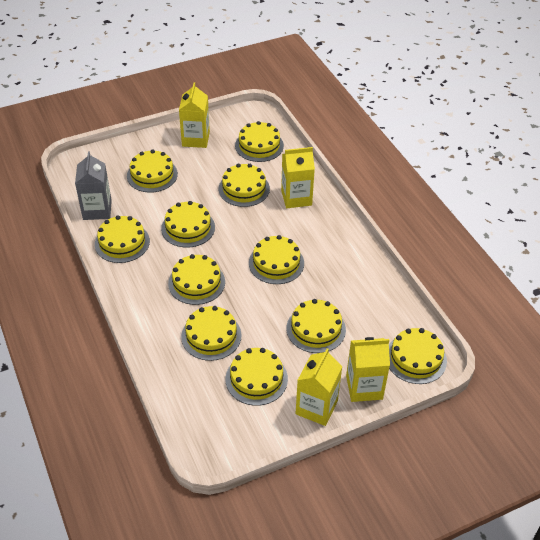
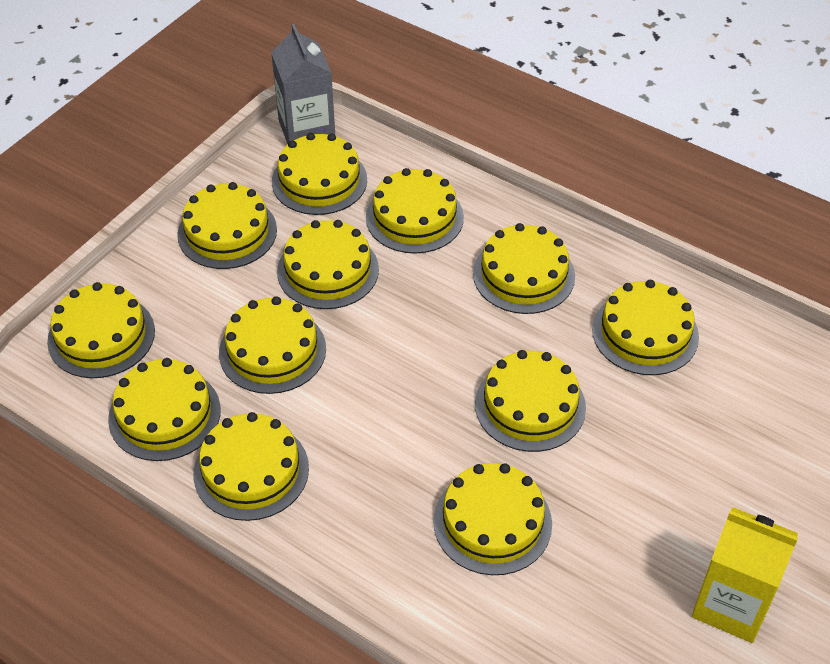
yellow cake: [95,215,150,263] [127,150,178,193] [161,201,215,248] [168,254,225,305] [181,306,242,361] [218,164,270,207] [226,348,288,406] [235,121,284,162] [249,235,304,284] [286,299,346,353] [389,328,447,384] = 11 -> [47,282,155,378] [108,358,221,461] [177,182,277,269] [193,412,309,521] [219,296,326,394] [272,133,367,215] [277,220,379,309] [366,168,464,254] [433,463,552,575] [473,223,575,314] [475,350,586,452] [592,280,699,375] = 12
yellow carton: [179,83,210,148] [281,147,315,208] [296,348,342,426] [346,337,390,402] = 4 -> [692,507,798,643] = 1

